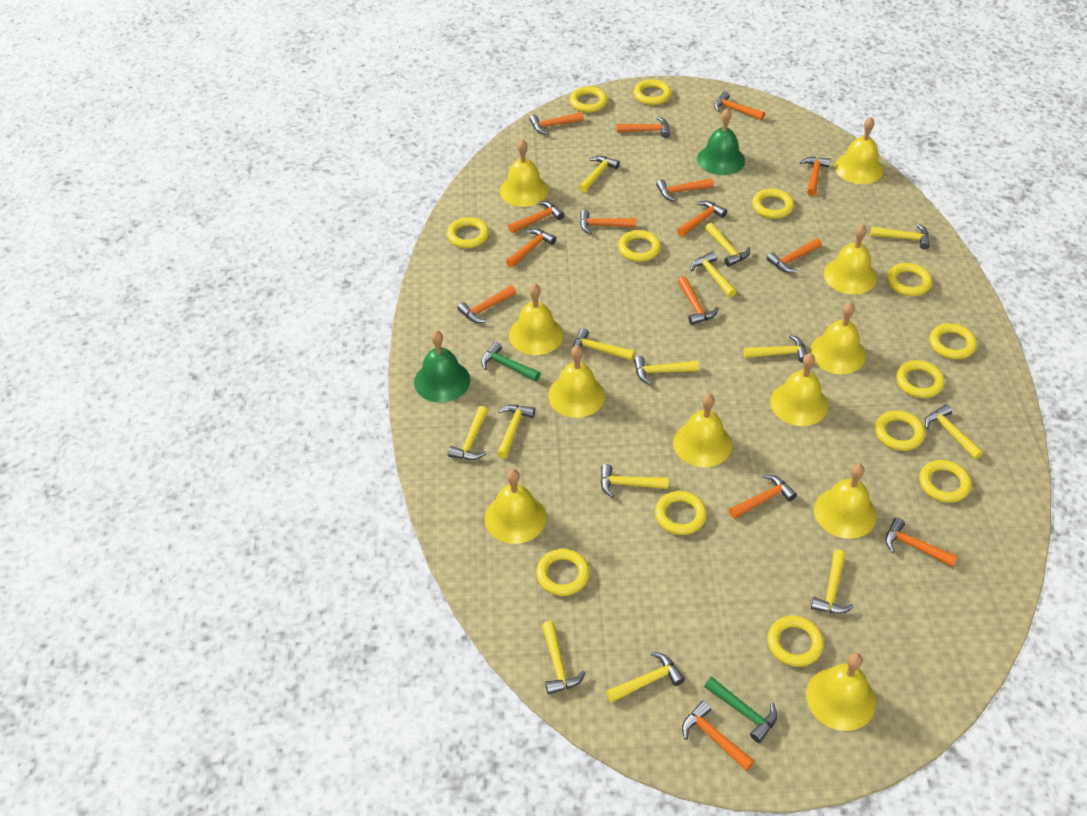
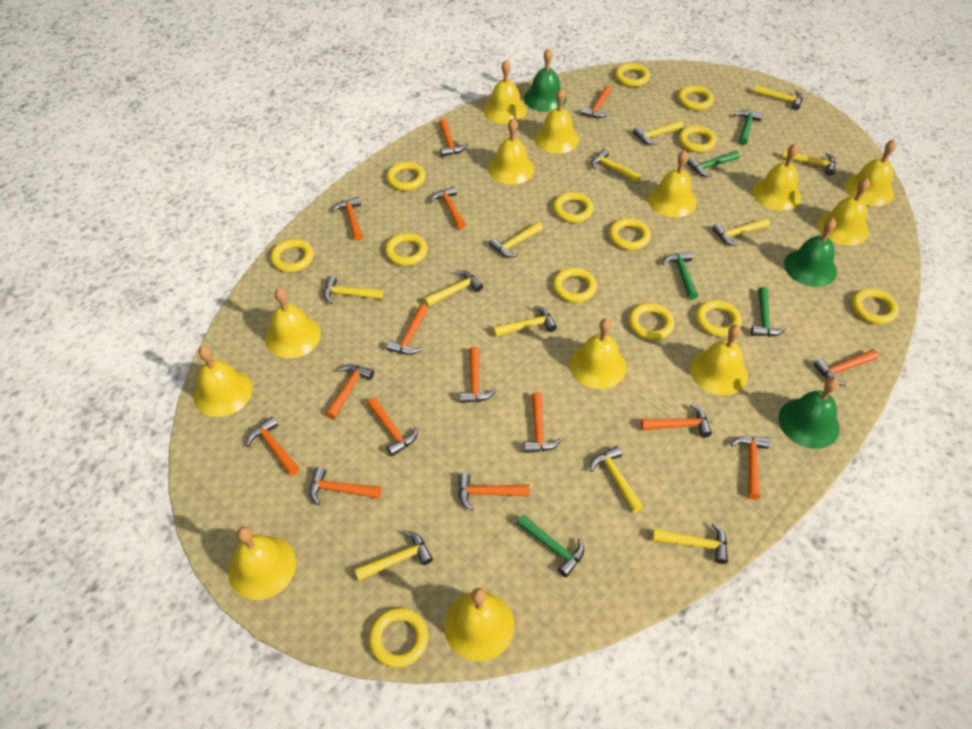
green bell: [414,330,470,403] [697,108,745,175] = 2 -> [524,48,566,112] [778,377,840,449] [784,218,837,287] = 3
green hammer: [481,341,541,382] [704,677,777,743] = 2 -> [516,514,584,577] [662,251,698,300] [687,151,740,177] [734,110,763,145] [751,287,786,337] = 5
yellow bell: [485,469,546,544] [500,139,548,207] [509,284,563,355] [548,345,605,418] [673,394,732,467] [770,353,828,426] [806,653,876,731] [810,302,866,374] [814,464,877,539] [824,224,877,295] [835,117,884,184] = 11 -> [194,346,253,417] [228,527,296,600] [265,288,321,358] [444,588,514,661] [483,60,527,124] [488,118,535,184] [535,88,579,154] [570,318,626,389] [648,150,697,217] [690,324,748,395] [752,143,801,211] [818,178,870,246] [845,139,896,206] = 13
yellow hammer: [448,406,488,460] [497,405,535,459] [542,621,586,695] [573,328,635,361] [579,156,620,193] [601,464,669,498] [606,652,685,703] [634,356,699,385] [690,252,737,297] [705,223,750,267] [744,335,808,363] [811,550,854,614] [870,224,930,249] [925,404,983,459] = 14 -> [323,276,383,304] [354,531,433,581] [423,270,483,307] [489,222,543,257] [493,305,557,337] [590,446,643,512] [591,149,641,182] [633,120,684,145] [652,523,728,564] [712,218,770,246] [753,85,803,110] [782,150,836,176] = 12

